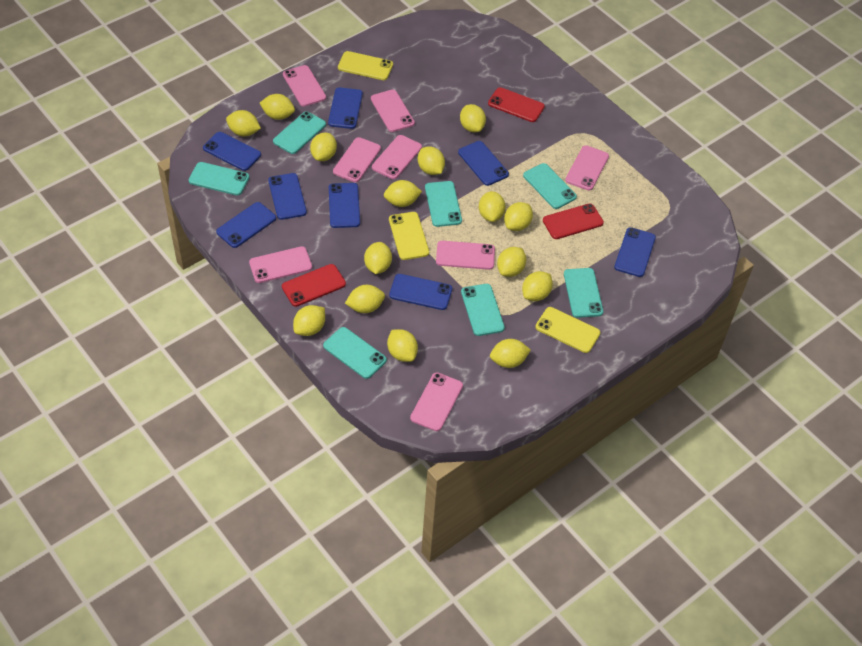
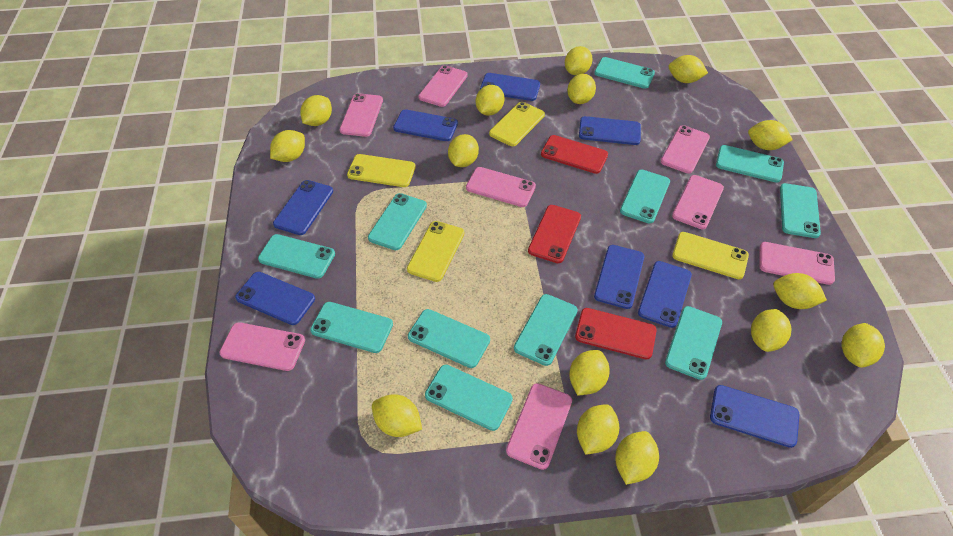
turquoise phone: [189,162,249,196] [273,111,326,154] [323,327,387,379] [425,181,462,227] [461,284,505,336] [523,163,577,209] [564,268,603,318] = 7 -> [258,234,335,279] [310,302,393,353] [368,193,427,250] [408,309,490,368] [425,365,513,431] [514,294,578,366] [594,57,655,89] [620,170,670,224] [665,306,722,380] [716,145,784,182] [780,183,821,238] = 11
yellow phone: [338,51,393,80] [389,212,429,260] [535,307,600,353] = 3 -> [347,154,416,187] [407,221,464,282] [489,102,545,146] [672,232,749,279] = 4

